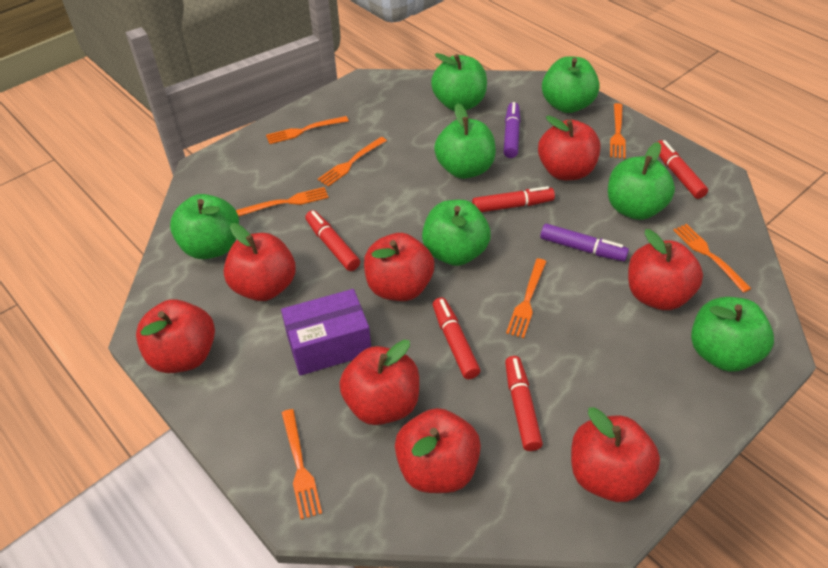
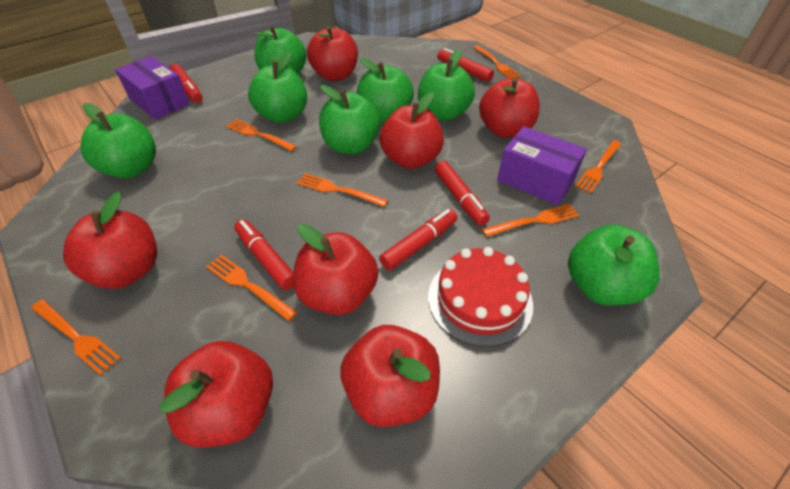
purple box: [281,289,371,376] = 1 -> [115,56,190,120] [497,126,587,205] = 2
purple marker: [504,102,520,158] [540,224,629,261] = 2 -> none = 0
red apple: [136,299,215,373] [224,223,296,301] [340,340,419,425] [364,233,434,301] [395,408,481,493] [538,116,600,180] [571,407,660,502] [628,229,703,310] = 8 -> [63,192,157,289] [160,341,273,447] [293,224,378,315] [307,26,358,81] [341,325,440,427] [380,92,444,169] [479,78,540,138] = 7
red cake: none = 0 -> [428,247,533,347] = 1

